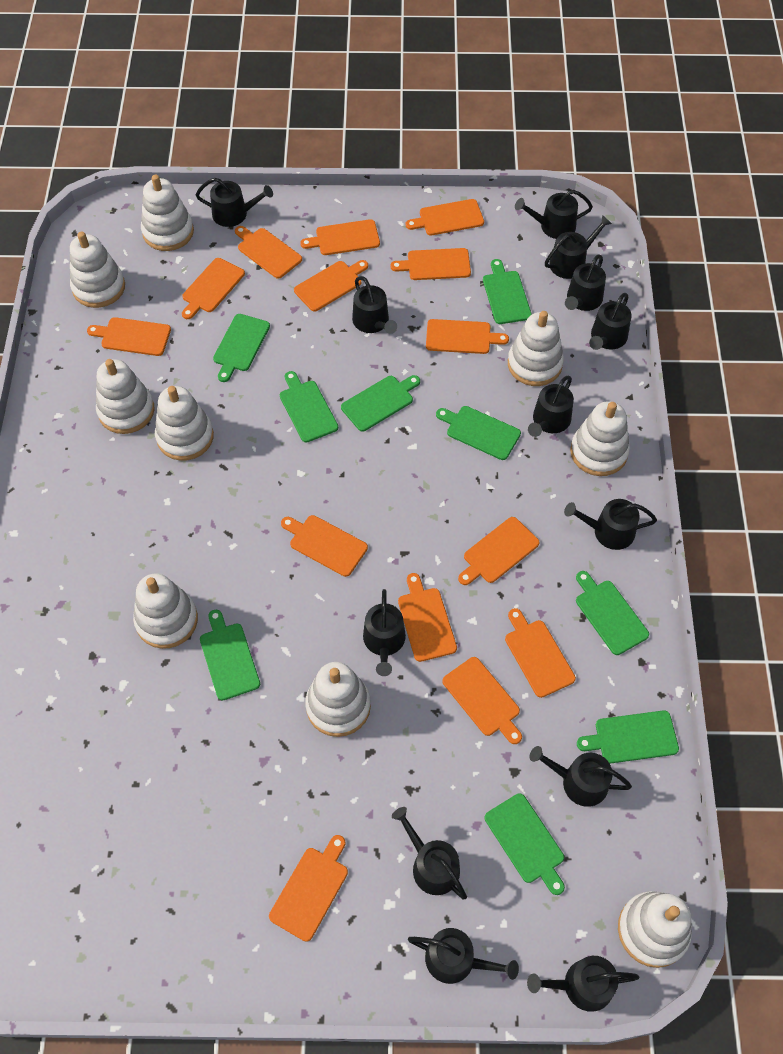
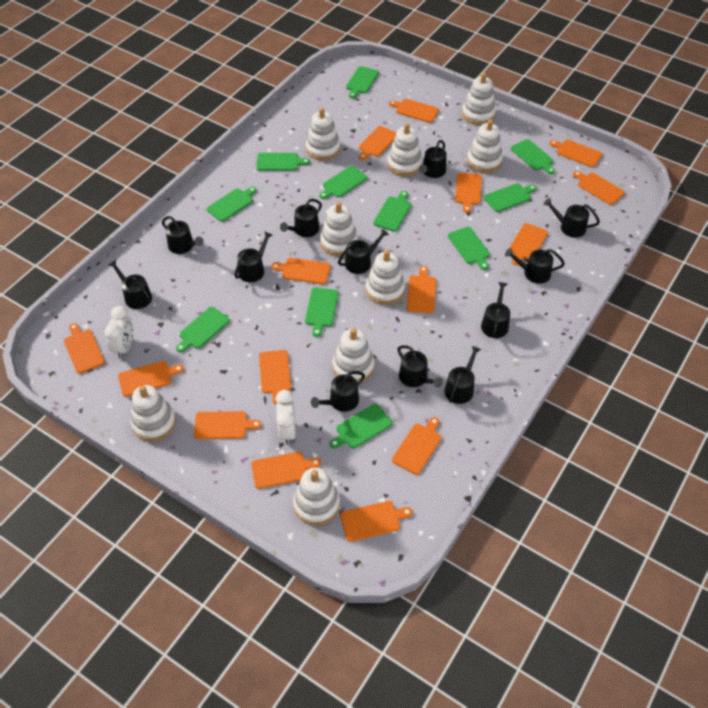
black watering can: [196,178,273,227] [352,276,397,334] [363,589,406,676] [392,807,467,899] [408,928,519,984] [515,190,593,239] [527,956,639,1012] [528,376,574,437] [529,746,632,807] [545,215,612,279] [564,499,657,550] [565,255,606,311] [589,293,632,350] = 13 -> [109,260,152,309] [162,216,204,254] [234,231,273,282] [280,199,322,237] [311,371,365,412] [338,229,389,274] [397,345,443,388] [419,140,447,178] [445,346,481,404] [481,282,510,338] [505,248,565,284] [543,198,600,238] = 12
green cutting board: [200,610,260,700] [213,314,270,382] [280,371,338,443] [341,375,420,432] [436,406,521,460] [483,259,532,324] [485,793,565,895] [576,571,649,655] [577,710,679,764] = 9 -> [176,307,230,352] [207,187,257,222] [256,153,310,171] [305,288,338,337] [319,166,367,199] [330,404,392,449] [346,66,379,98] [373,191,411,232] [448,227,490,270] [484,183,537,212] [511,139,555,174] = 11
orange cutting board: [87,317,171,356] [182,258,245,319] [235,226,302,279] [269,835,348,942] [281,515,368,577] [294,260,368,312] [300,219,380,255] [391,248,471,280] [398,573,457,662] [406,199,484,236] [426,319,509,354] [442,657,522,744] [458,517,540,585] [505,608,576,698] = 14 -> [64,323,105,374] [118,361,184,397] [194,411,262,439] [251,452,321,489] [259,350,291,404] [271,258,331,284] [340,501,412,542] [359,126,396,160] [389,99,439,123] [392,417,442,475] [407,266,436,313] [455,173,482,213] [509,223,548,265] [549,140,602,167] [573,171,625,205] = 15
white clock: none = 0 -> [104,306,133,359] [276,390,296,445] = 2

